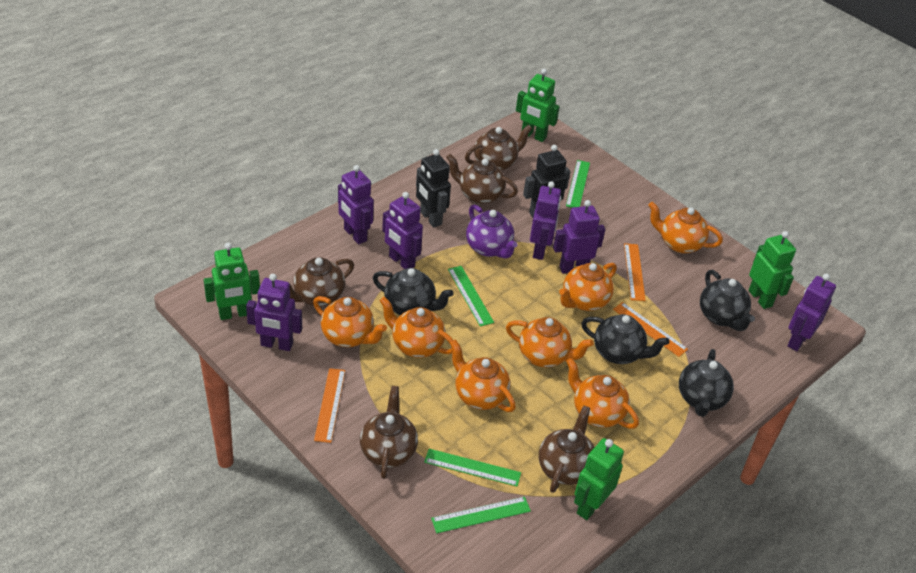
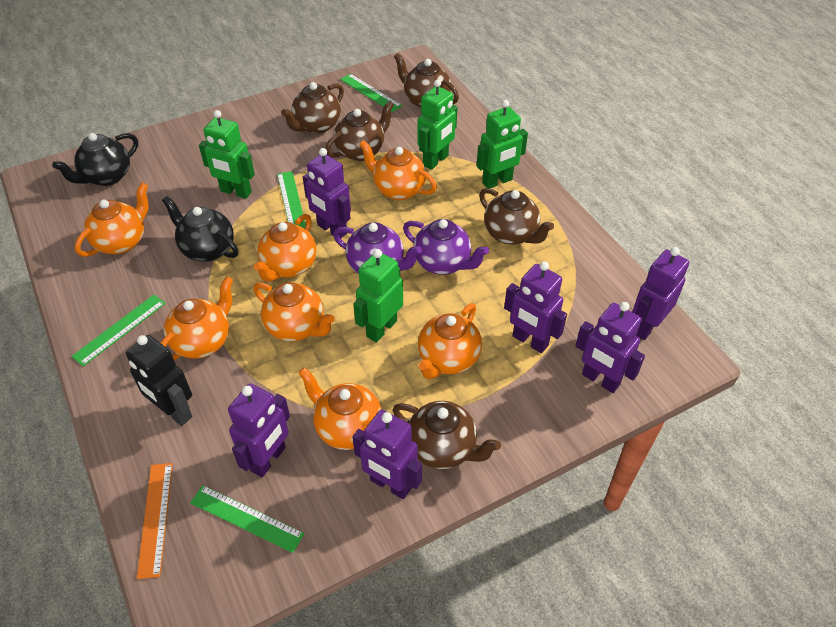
black robot: [416,149,451,228] [523,145,570,217] = 2 -> [126,335,192,426] = 1
black teapot: [373,268,454,315] [581,314,669,364] [679,349,734,417] [700,270,755,331] = 4 -> [52,133,138,186] [162,196,238,262] = 2
orange ruler: [314,368,345,443] [613,302,688,357] [624,243,646,301] = 3 -> [137,463,172,579] = 1
purple teapot: [466,205,518,259] = 1 -> [333,223,422,274] [403,219,489,275] = 2

